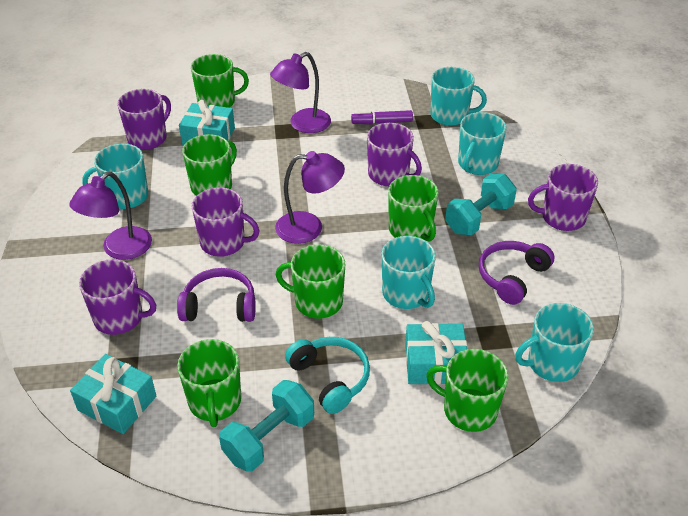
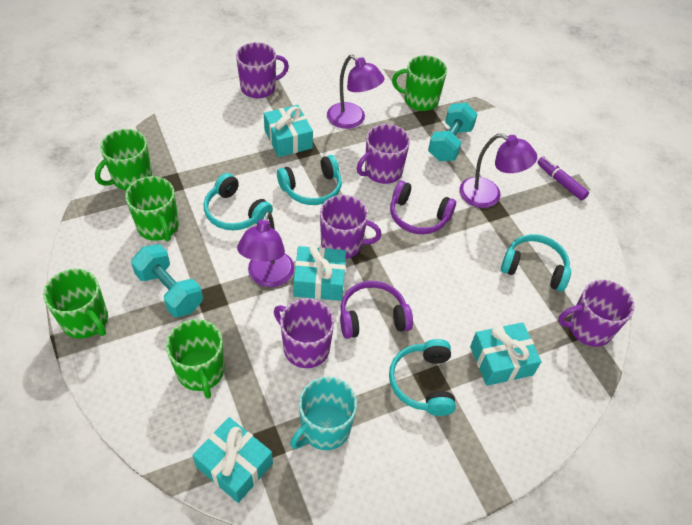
green mug: [177,339,241,427] [182,134,237,196] [191,54,249,108] [276,244,345,319] [388,175,438,242] [426,349,509,432] = 6 -> [43,269,108,339] [95,129,152,191] [125,176,179,241] [166,319,225,399] [392,55,447,111] = 5
turquoise gift: [70,354,156,434] [179,100,235,145] [405,321,467,385] = 3 -> [192,417,273,503] [264,105,313,157] [293,245,346,301] [470,322,542,386] = 4
turquoise headphones: [285,337,370,414] = 1 -> [204,173,273,230] [277,155,342,205] [389,339,456,416] [501,234,571,292] = 4
turquoise mug: [82,144,148,209] [382,236,436,309] [431,67,487,126] [458,112,507,175] [515,303,594,382] = 5 -> [290,377,357,450] = 1

